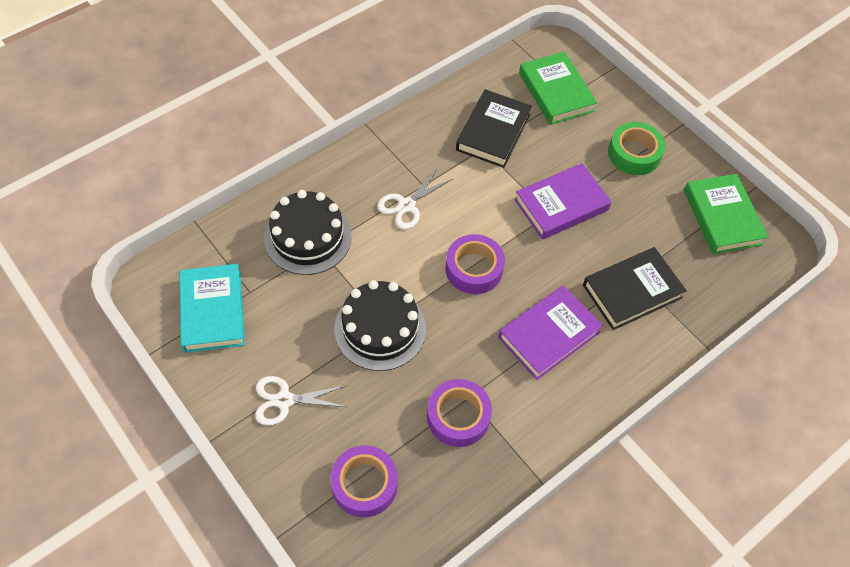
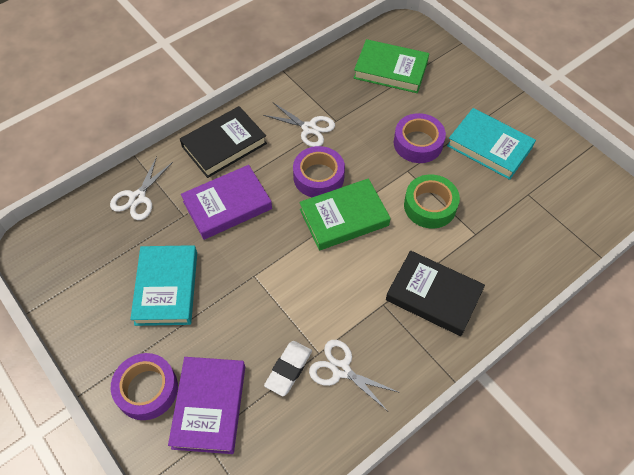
black cake: [264,190,352,275] [334,280,426,371] = 2 -> none = 0
turquoise book: [179,264,245,353] = 1 -> [130,245,197,326] [447,108,536,180] = 2
white eraser: none = 0 -> [264,341,312,396] = 1
white scissors: [255,376,348,425] [377,168,453,229] = 2 -> [110,156,173,220] [263,103,335,147] [309,340,400,411] = 3

